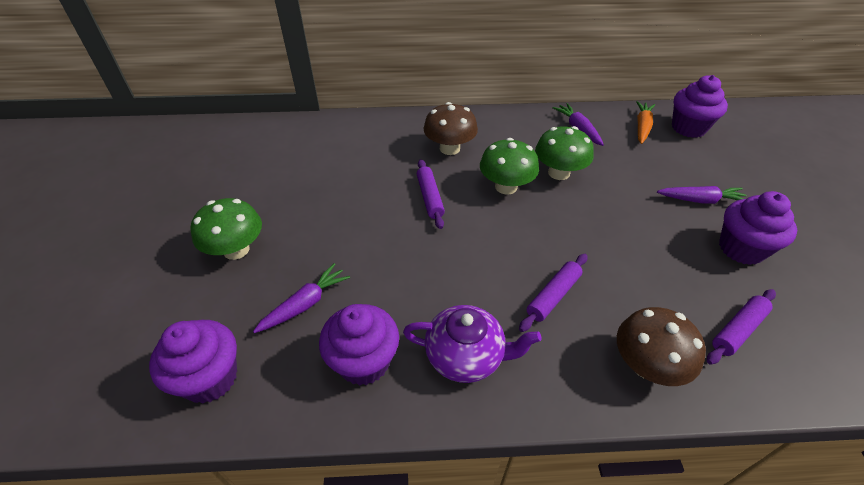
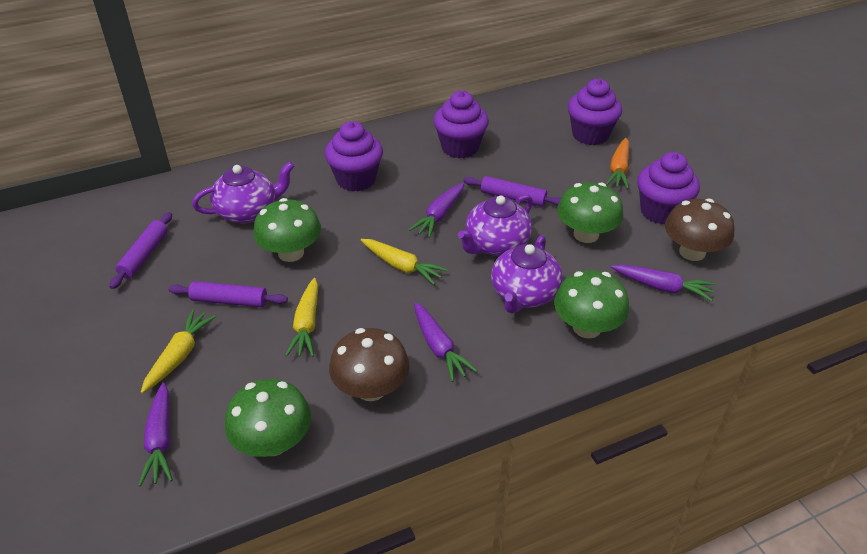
green mushroom: [190,198,262,260] [480,138,539,195] [535,126,594,180] = 3 -> [225,379,311,457] [253,198,321,262] [554,270,629,338] [557,182,623,243] = 4
purple carrot: [253,263,350,333] [552,103,604,146] [657,186,747,204] = 3 -> [138,382,173,487] [409,183,464,238] [414,302,477,382] [611,264,715,301] = 4
purple teapot: [403,305,541,383] = 1 -> [192,162,295,224] [458,195,533,256] [491,235,563,314] = 3
yellow carrot: none = 0 -> [141,309,216,394] [285,278,318,357] [361,239,448,285] = 3

